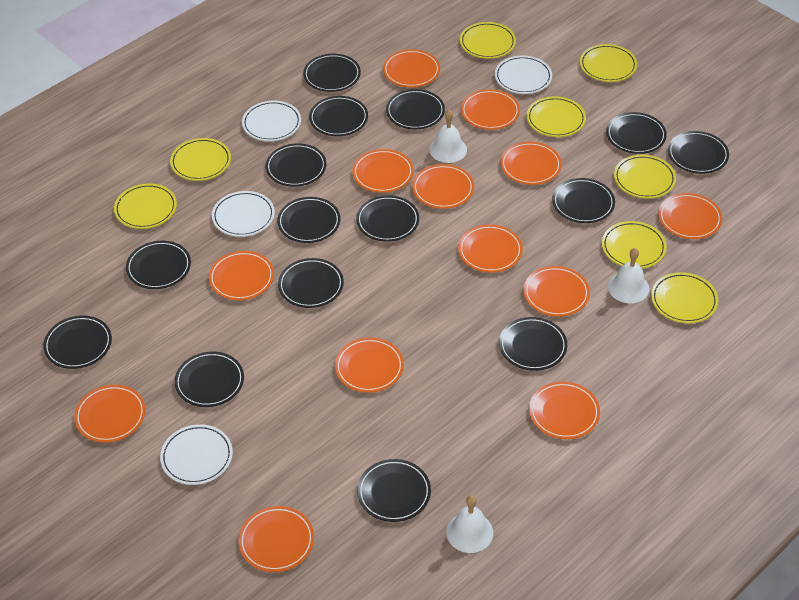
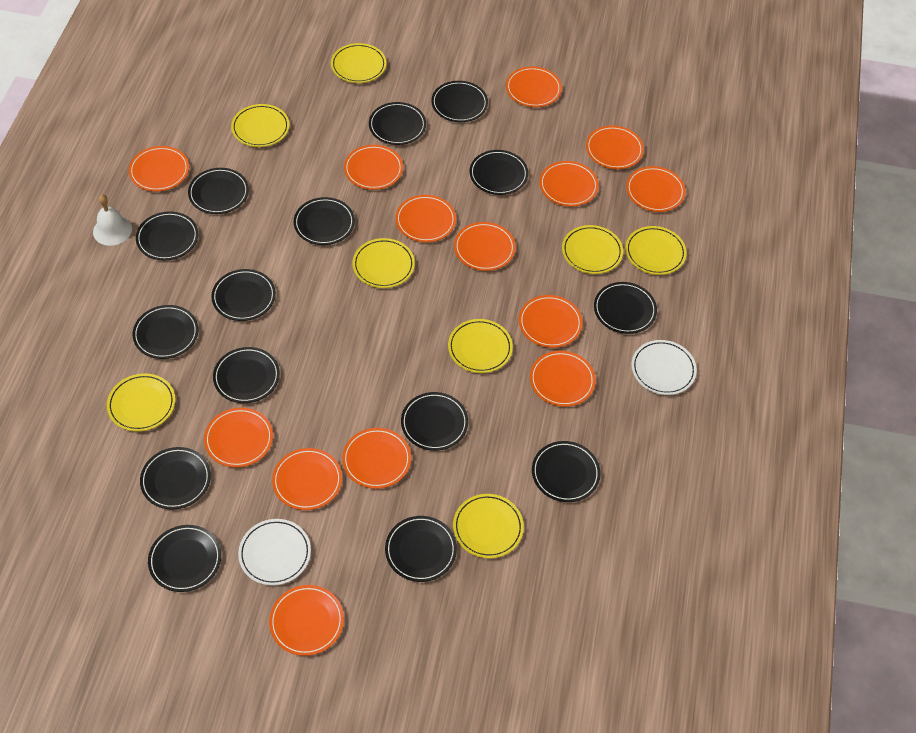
orange plate: [74,385,146,443] [209,251,274,300] [238,506,314,572] [335,338,404,392] [352,149,414,193] [383,49,440,87] [412,164,474,209] [458,225,523,273] [461,89,520,130] [500,142,562,185] [523,266,590,317] [529,381,600,439] [658,193,722,239] = 13 -> [129,146,189,191] [204,408,273,468] [269,585,344,656] [272,448,342,510] [342,428,411,489] [344,145,403,190] [396,195,456,242] [454,222,516,271] [506,66,562,107] [519,295,583,348] [530,351,596,407] [539,161,599,207] [586,126,644,169] [626,166,685,212] = 14
white bell: [429,110,467,163] [446,495,493,553] [608,248,649,303] = 3 -> [93,195,132,246] = 1
white plate: [160,424,233,485] [212,191,275,237] [242,101,301,141] [495,56,552,94] = 4 -> [238,519,311,586] [632,340,697,395] = 2

